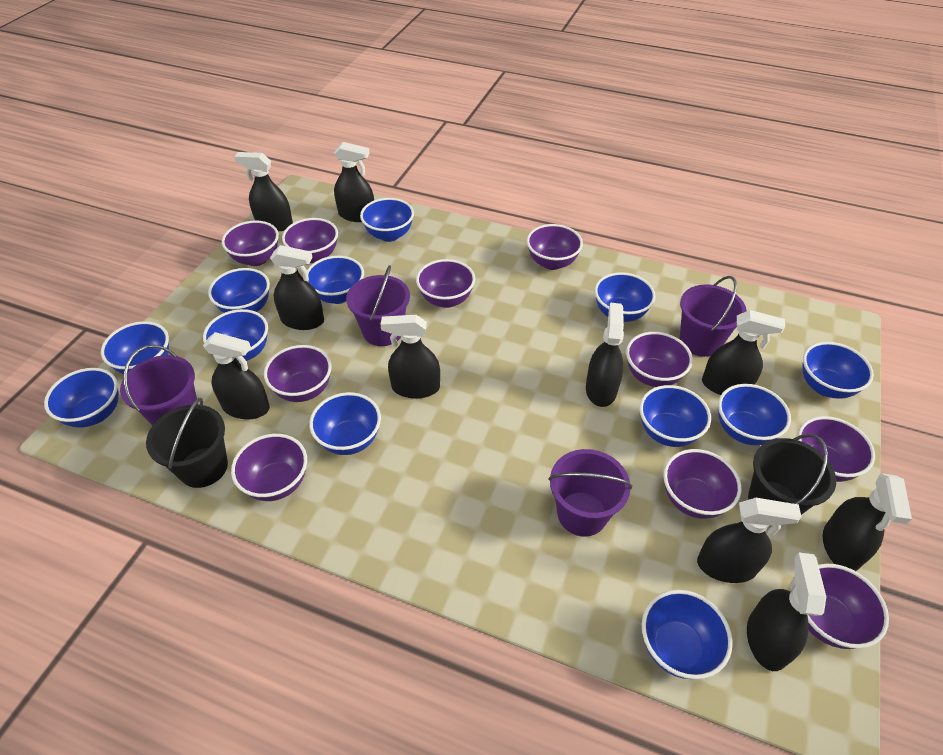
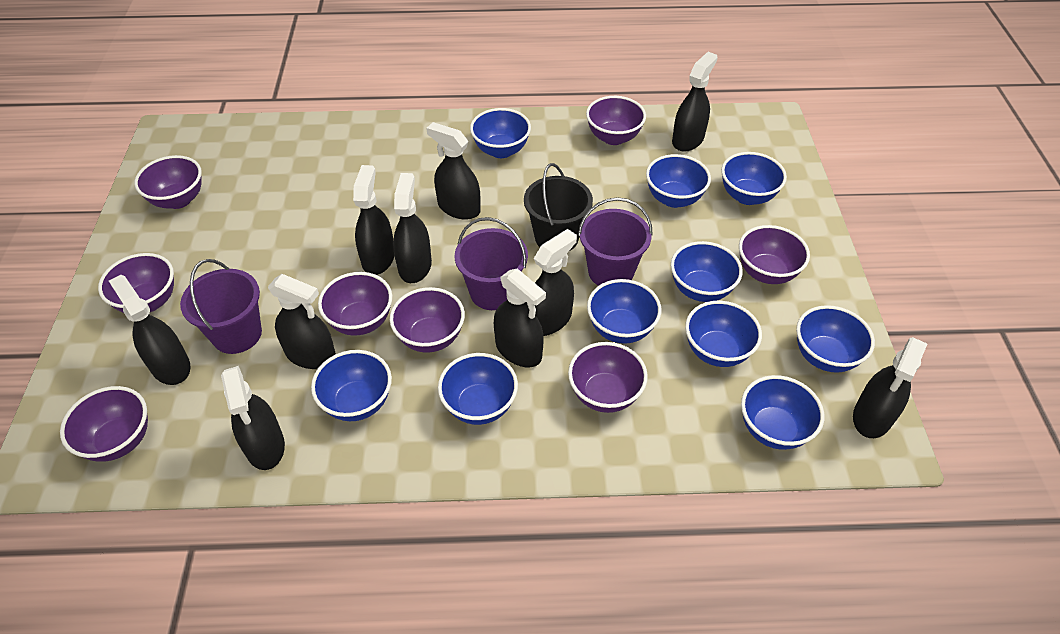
black bucket: [146,398,228,488] [748,434,836,515] = 2 -> [524,163,593,250] = 1
blue bowl: [44,368,119,428] [101,321,169,374] [203,309,268,362] [208,268,270,313] [307,256,364,304] [309,392,381,455] [360,198,414,242] [595,272,656,322] [639,385,711,447] [642,590,733,679] [718,384,791,445] [802,342,874,399] = 12 -> [311,350,392,421] [438,353,518,425] [470,108,531,158] [587,279,661,344] [646,154,711,208] [671,241,743,302] [685,301,762,367] [721,152,787,205] [741,375,824,450] [796,305,875,373] = 10
purple bowl: [222,220,279,266] [231,434,307,501] [264,345,332,402] [282,218,338,263] [416,259,475,308] [527,224,583,270] [626,332,693,387] [663,449,742,519] [798,416,875,482] [808,564,889,649] = 10 -> [60,386,148,462] [98,253,174,313] [134,155,202,209] [318,272,392,336] [390,287,465,353] [568,342,648,413] [586,96,646,145] [739,225,810,284] = 8
purple bucket: [120,345,198,425] [346,265,410,346] [548,449,632,537] [680,276,747,357] = 4 -> [180,259,262,354] [455,217,528,310] [578,197,653,286] = 3

